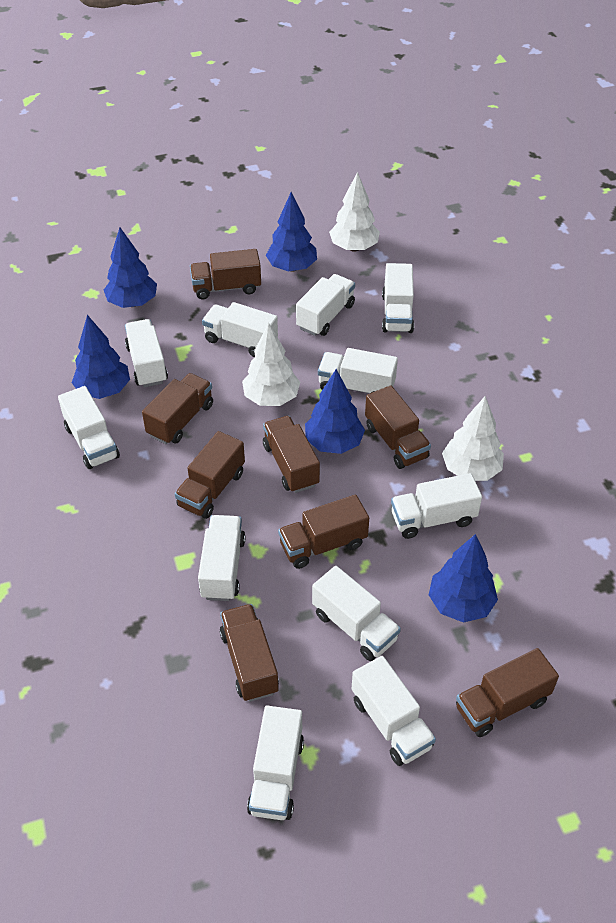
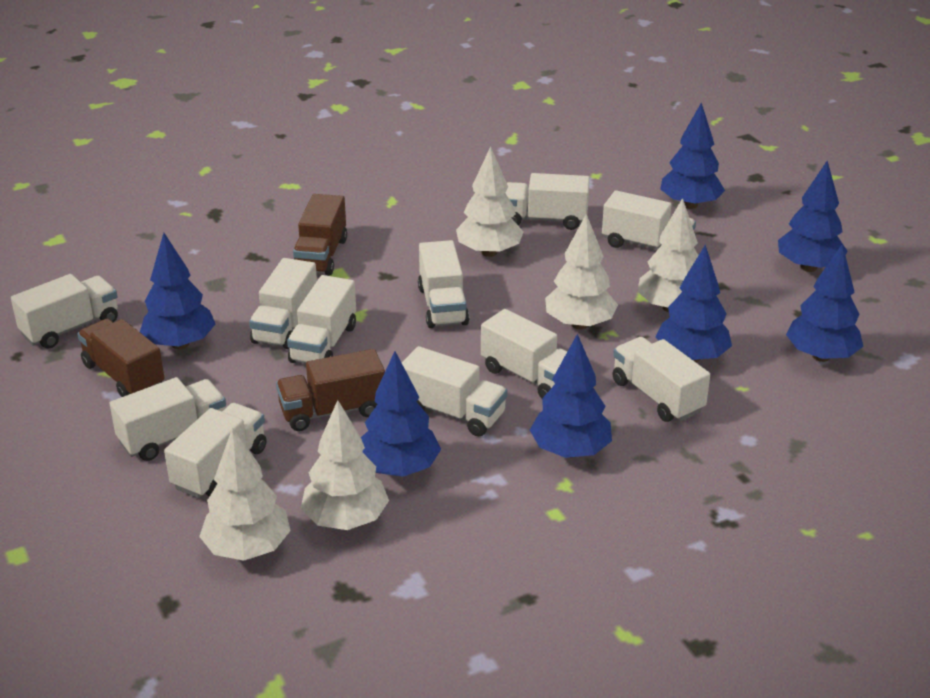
blue tree: [72,315,130,399] [104,228,157,308] [266,192,317,272] [305,369,365,454] [429,534,498,623] = 5 -> [140,233,215,349] [361,351,441,477] [530,334,612,458] [656,245,732,362] [660,102,725,209] [778,161,848,272] [786,244,863,362] = 7
brown truck: [142,373,213,444] [175,431,245,519] [190,249,261,300] [220,604,279,702] [263,416,320,493] [278,495,369,569] [365,385,431,469] [456,648,559,737] = 8 -> [77,319,164,397] [276,349,385,431] [293,194,347,276] = 3
white tree: [242,323,300,406] [329,172,380,252] [442,396,504,481] = 3 -> [199,427,291,561] [301,400,389,530] [456,146,524,257] [545,214,618,329] [637,198,698,312] = 5

